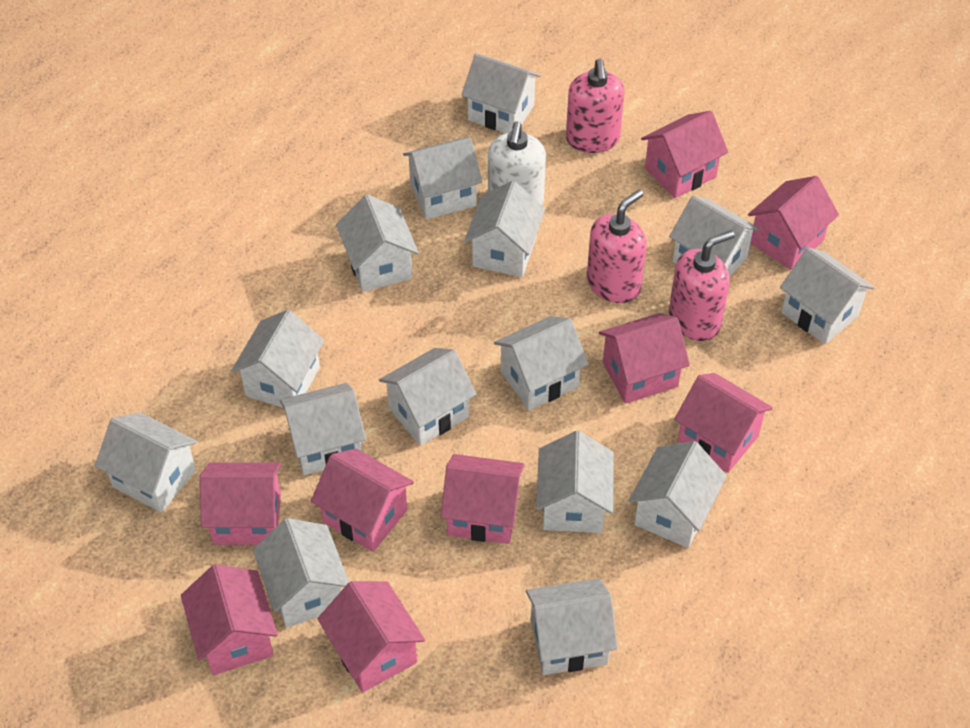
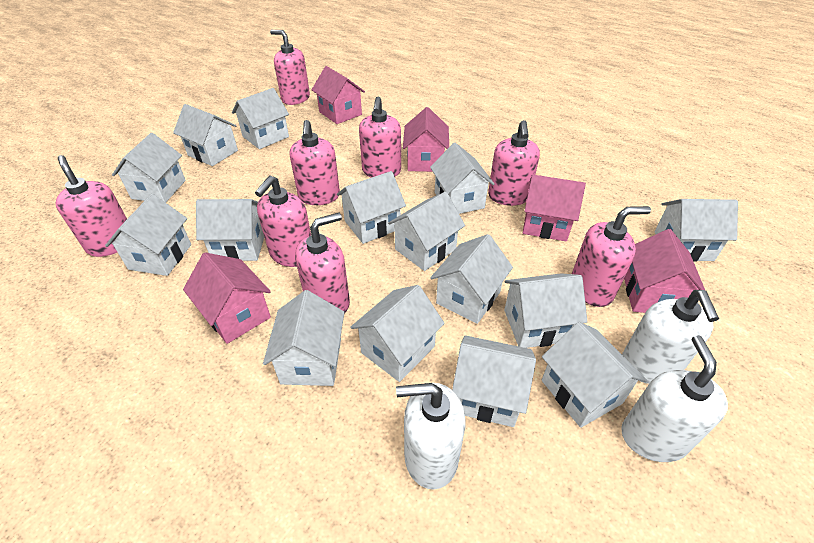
pink house: [181,564,278,675] [200,462,281,545] [311,448,414,552] [317,581,425,693] [441,454,524,544] [599,313,690,404] [641,111,728,198] [674,373,773,473] [748,176,839,270] = 9 -> [183,252,271,344] [311,66,365,124] [403,107,449,172] [523,175,586,242] [624,229,705,313] = 5
pink soap dispenser: [566,58,624,153] [587,190,647,303] [669,230,735,341] = 3 -> [56,155,127,257] [255,176,311,267] [270,30,310,105] [290,120,340,205] [295,212,350,314] [359,97,401,178] [488,120,540,206] [572,206,651,307] = 8
white soap dispenser: [488,121,546,205] = 1 -> [396,383,465,490] [621,335,728,462] [622,290,719,384] = 3

